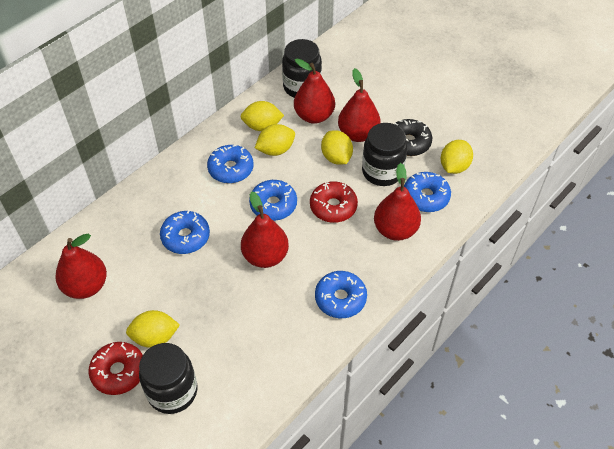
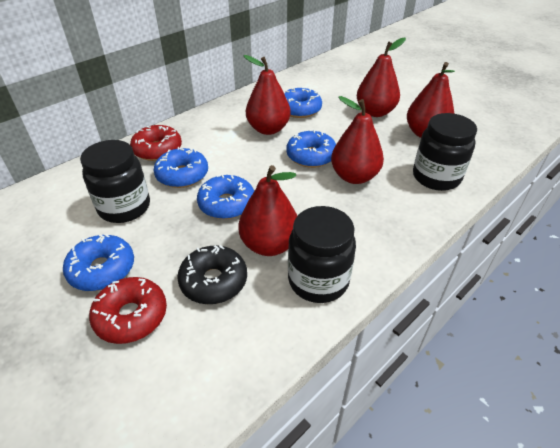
yellow lemon: [126,310,180,348] [241,101,284,131] [255,124,295,156] [321,130,353,165] [441,140,473,174] = 5 -> none = 0

